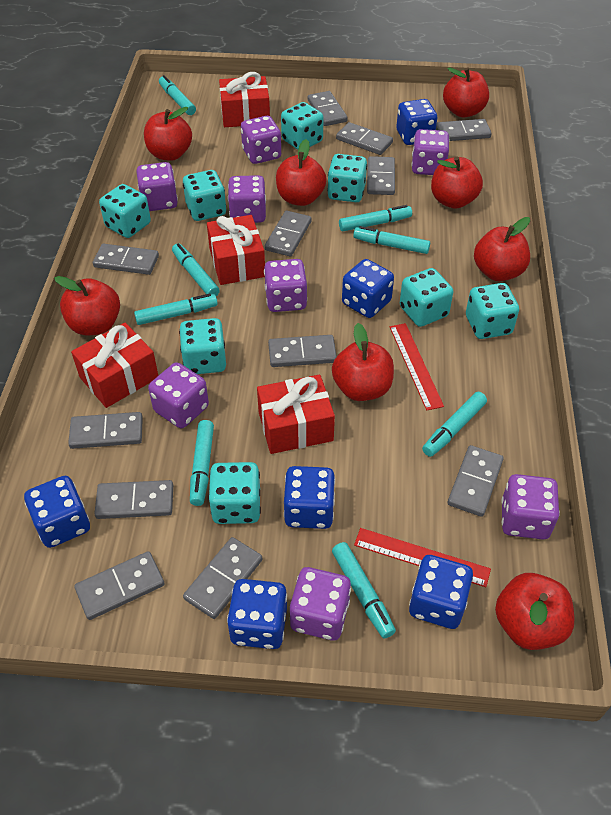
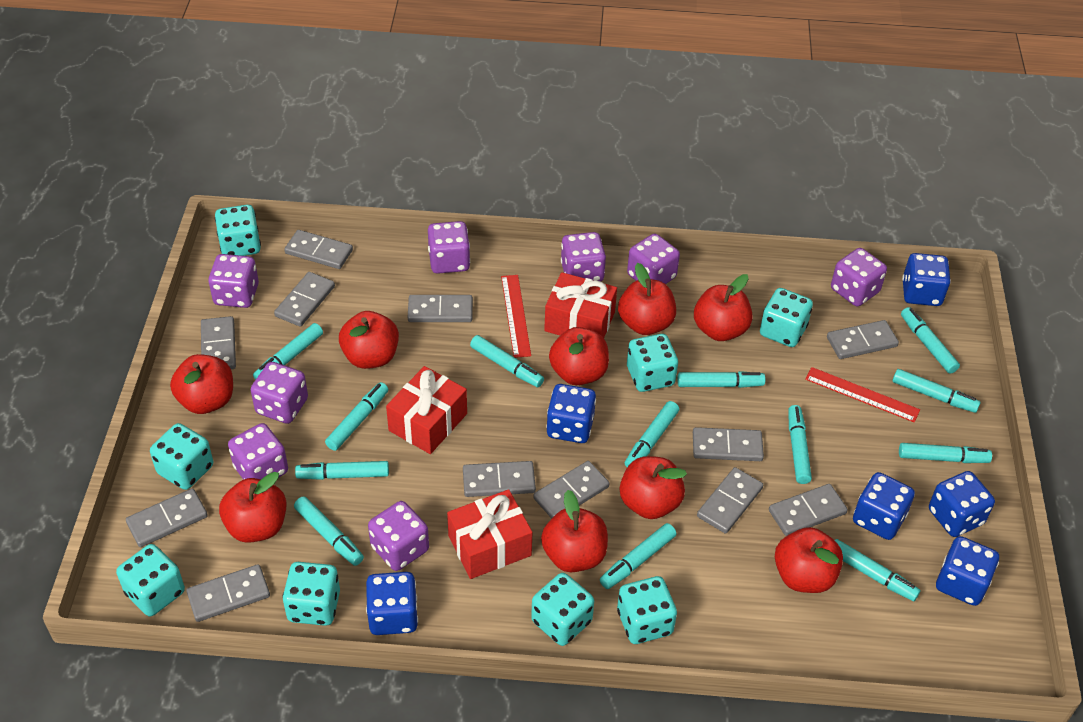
red apple: [54,276,120,335] [144,107,192,161] [276,139,326,206] [332,323,394,401] [431,156,483,209] [443,67,489,117] [474,217,530,281] [495,573,575,650] = 8 -> [170,354,233,414] [219,472,287,543] [339,311,399,369] [541,490,608,572] [549,327,609,385] [618,263,676,335] [620,456,687,519] [694,274,753,341] [775,527,843,593] = 9
red gift: [71,322,158,408] [207,215,265,285] [219,72,270,127] [257,374,335,454] = 4 -> [386,366,467,454] [447,489,532,579] [544,272,617,338] = 3
turquoise marker: [134,294,218,325] [159,75,196,115] [172,243,220,296] [190,420,214,506] [332,542,396,639] [339,205,412,231] [353,226,430,254] [422,392,487,457] = 8 -> [253,323,323,380] [294,496,364,566] [295,461,389,480] [325,382,388,451] [470,335,544,387] [600,523,676,589] [625,401,679,467] [677,371,765,388] [788,405,812,484] [835,539,921,601] [892,369,981,413] [899,443,992,463] [901,307,960,374] = 13

